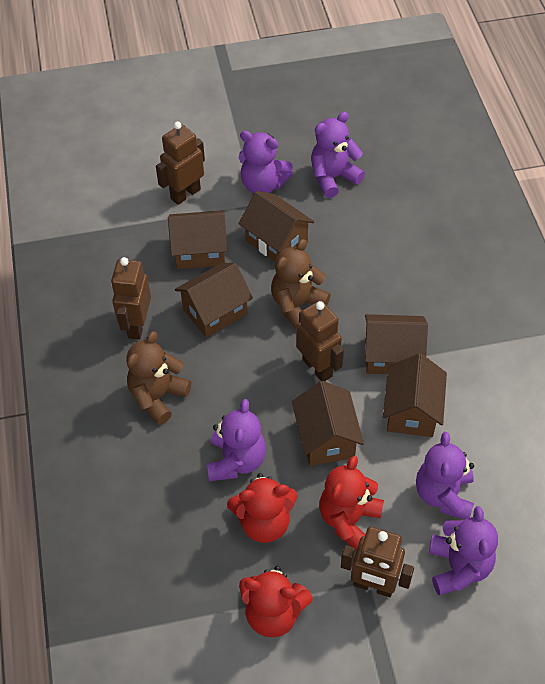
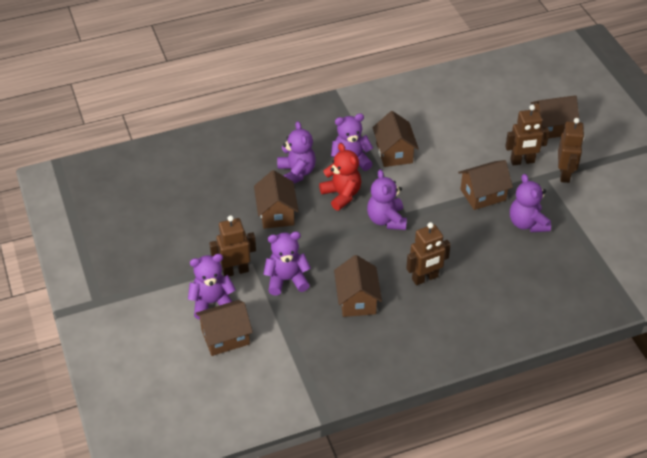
brown teddy bear: [126,331,191,425] [271,239,331,329] = 2 -> none = 0
purple teddy bear: [207,399,266,481] [239,131,293,193] [311,112,365,198] [416,432,474,520] [429,506,498,595] = 5 -> [188,254,236,320] [263,231,311,296] [277,121,316,183] [331,113,373,171] [367,170,407,230] [510,174,551,232] = 6
red teddy bear: [227,473,297,543] [239,566,313,637] [319,456,384,550] = 3 -> [319,143,361,211] = 1

